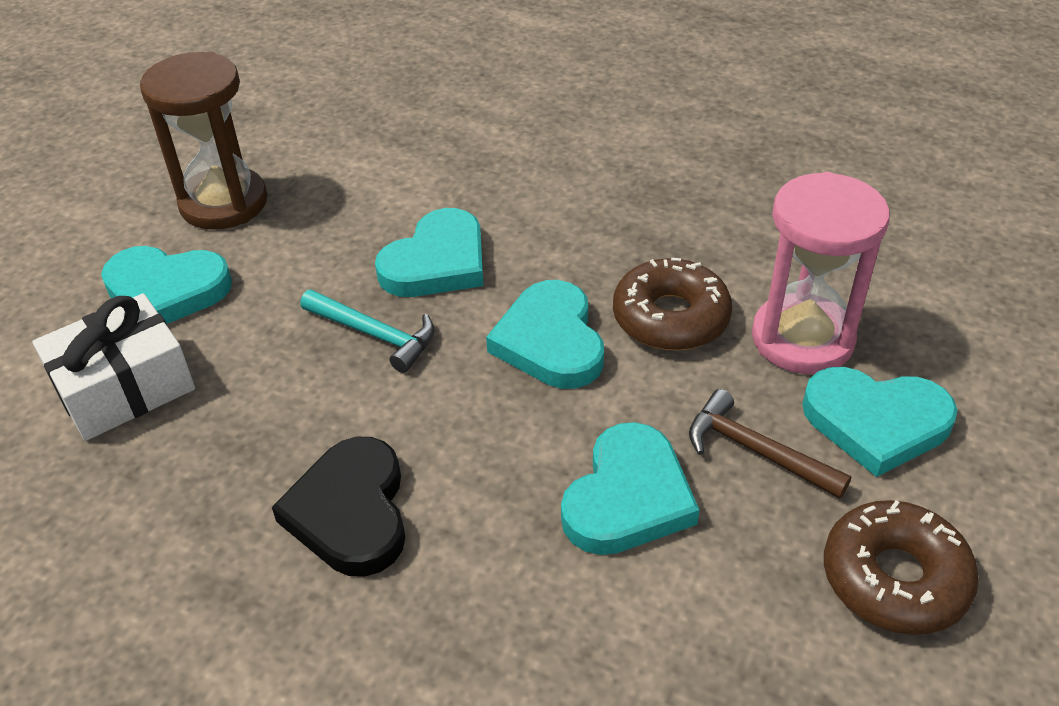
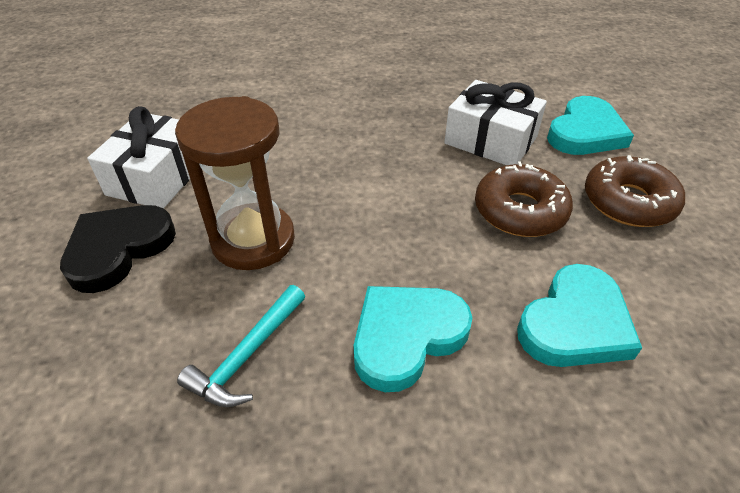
brown hammer: [689,389,851,499] = 1 -> none = 0
pink hourglass: [752,172,890,374] = 1 -> none = 0
turquoise heart: [101,246,232,324] [375,208,483,297] [486,280,604,389] [561,422,699,555] [802,367,958,477] = 5 -> [354,286,472,392] [517,264,642,367] [547,96,634,155] = 3
white gift: [32,293,195,441] = 1 -> [87,106,190,208] [444,80,547,165] = 2

